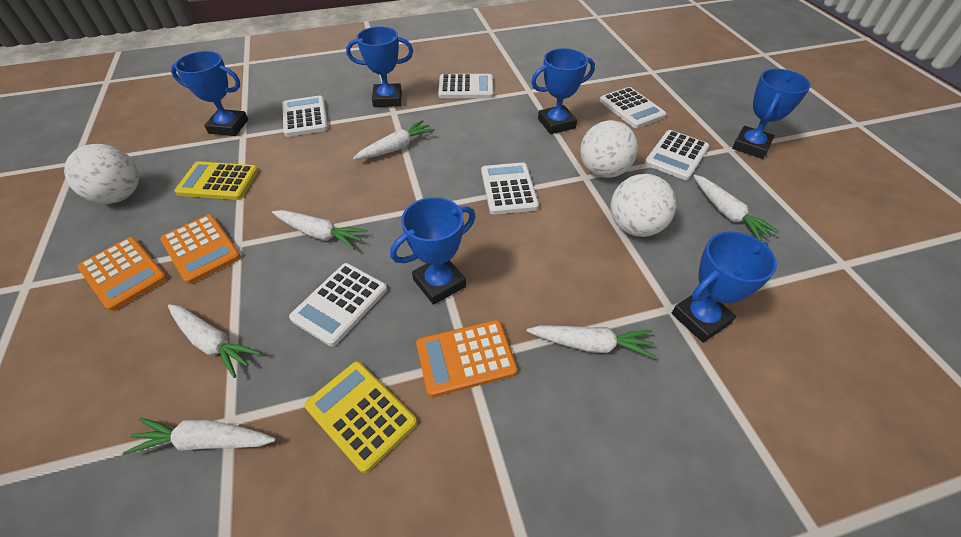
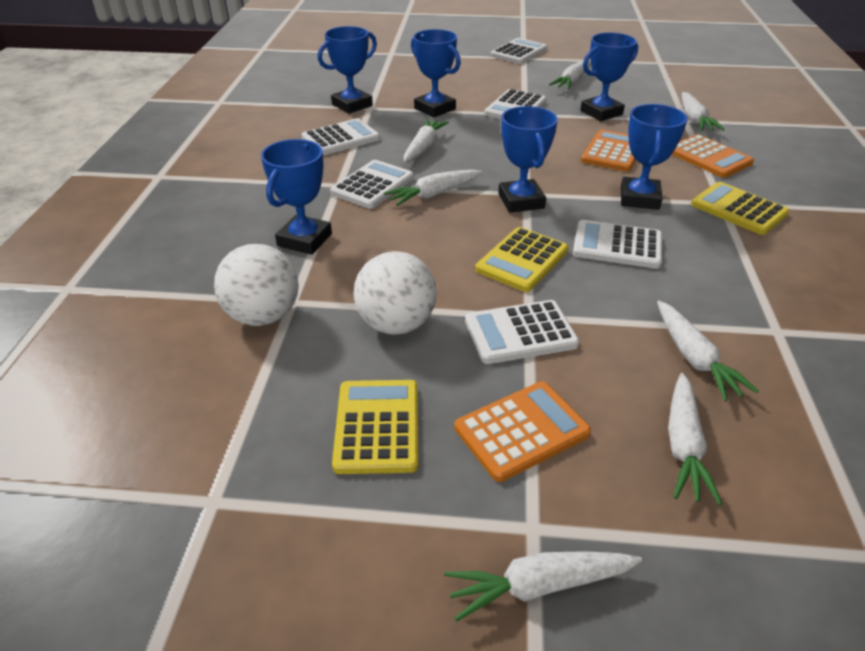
white ball: [64,144,139,204] [580,120,638,178] [611,174,676,237] = 3 -> [214,244,299,326] [353,251,437,335] = 2
white carrot: [123,418,276,455] [168,304,261,378] [272,210,367,250] [353,120,435,160] [527,325,656,359] [694,175,779,241] = 6 -> [384,170,482,206] [404,118,449,163] [444,551,642,621] [549,60,591,90] [657,300,759,401] [668,373,722,505] [682,92,725,131] = 7
yellow calculator: [174,161,259,200] [305,362,417,473] = 2 -> [332,380,418,474] [475,227,569,292] [691,182,789,235] = 3

